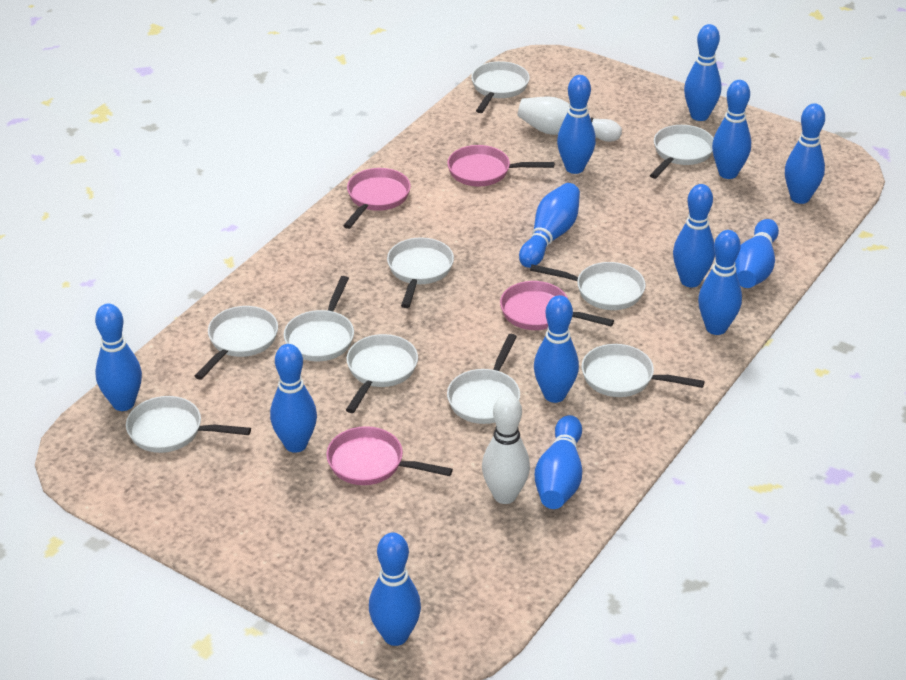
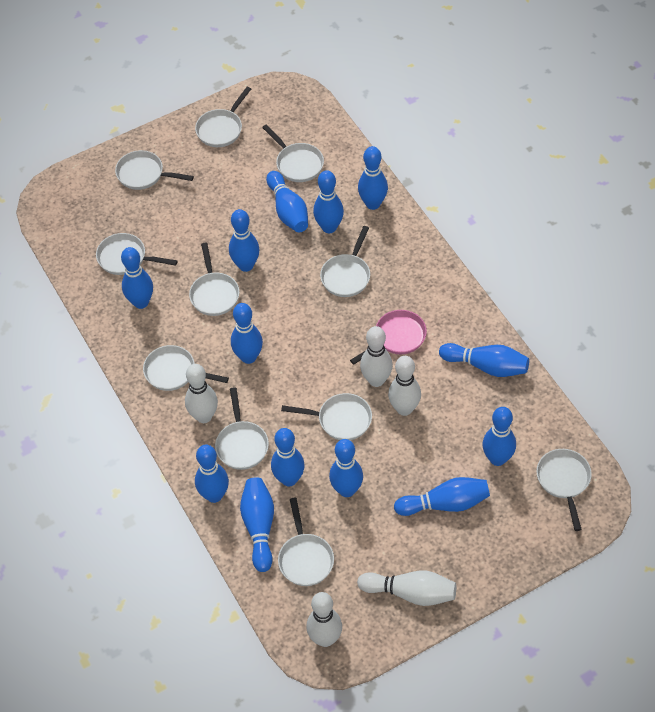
pink pan: [326,426,453,485] [343,168,411,229] [447,145,554,186] [500,281,614,330] = 4 -> [350,310,427,365] = 1
white bowling pin: [482,394,530,504] [517,96,622,142] = 2 -> [185,364,218,423] [306,592,342,647] [357,571,456,606] [360,326,393,387] [388,356,421,416] = 5
white pan: [126,396,251,453] [195,306,278,380] [284,276,354,361] [346,334,418,413] [387,237,454,308] [447,334,520,424] [471,61,530,113] [530,262,646,310] [582,344,705,397] [650,125,714,179] = 10 -> [96,233,178,275] [115,150,194,190] [143,345,229,391] [189,243,239,316] [195,87,251,147] [215,387,269,470] [262,124,324,182] [278,498,334,586] [281,393,372,440] [320,226,370,297] [536,449,592,531] = 11

